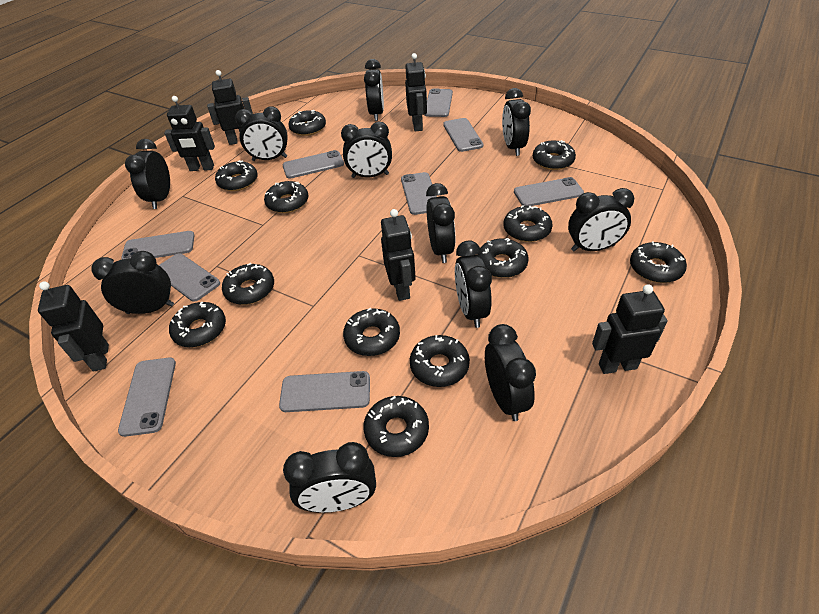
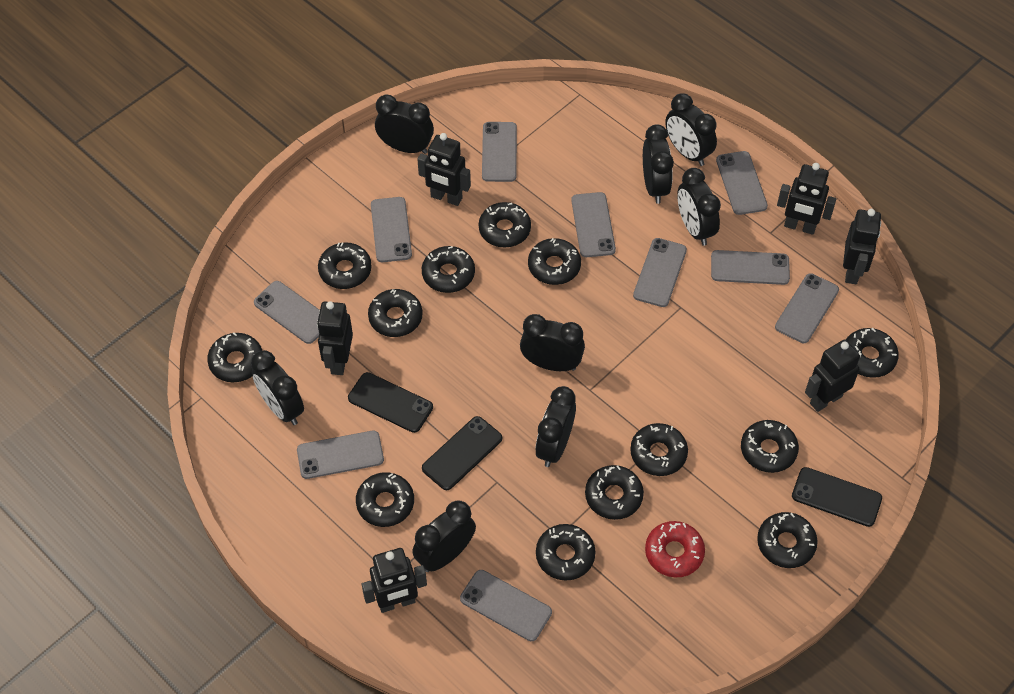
black clock: [92,251,174,314] [125,139,170,209] [235,106,288,161] [283,442,376,513] [341,122,392,178] [364,59,384,121] [426,183,455,263] [455,241,492,328] [485,324,536,421] [502,88,531,156] [568,188,634,251] = 11 -> [251,350,304,425] [375,95,434,154] [412,500,476,572] [520,314,585,371] [535,386,576,467] [643,124,674,204] [665,93,717,166] [677,168,721,246] = 8
black donut: [169,302,226,347] [215,160,258,191] [222,263,274,305] [264,181,308,213] [288,110,326,136] [343,308,400,356] [363,396,429,457] [410,335,470,387] [477,238,529,278] [503,205,553,242] [533,140,576,170] [630,242,687,283] = 12 -> [207,333,262,382] [318,242,372,289] [356,472,414,527] [368,289,423,337] [422,246,475,293] [479,202,531,247] [528,238,581,285] [536,524,595,581] [585,465,644,520] [630,423,688,476] [741,420,799,473] [757,512,818,568] [846,328,899,378] = 13
black phone: none = 0 -> [348,372,433,433] [422,416,502,490] [792,467,882,527] = 3
grey phone: [118,357,176,437] [121,231,195,259] [159,253,220,302] [279,371,370,412] [282,150,344,179] [401,172,437,215] [425,88,453,117] [443,118,483,152] [514,177,584,206] = 9 -> [254,281,320,344] [297,431,384,479] [371,197,412,262] [460,570,552,641] [482,122,517,182] [571,192,616,257] [633,238,687,307] [711,250,790,285] [716,151,768,215] [775,273,839,343] = 10
red donut: none = 0 -> [645,521,705,578] = 1

